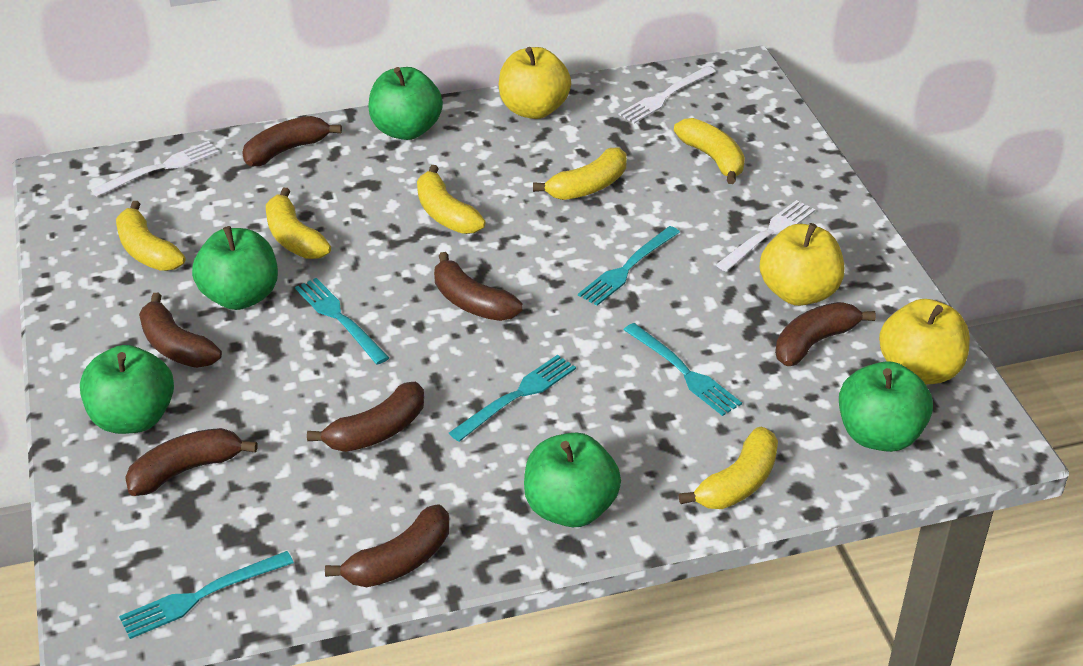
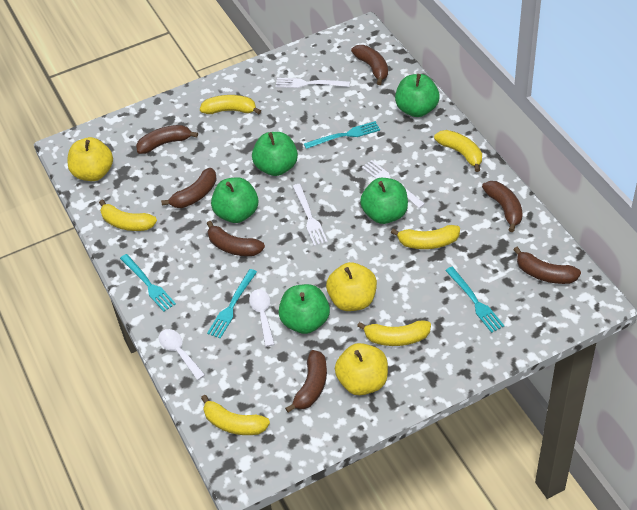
turquoise fork: [119,551,294,639] [295,278,389,365] [449,355,576,442] [578,226,680,306] [624,323,742,416] = 5 -> [120,254,176,312] [207,269,257,339] [304,121,380,149] [445,267,504,333] = 4
white spoon: none = 0 -> [159,329,205,380] [249,289,275,347] = 2

